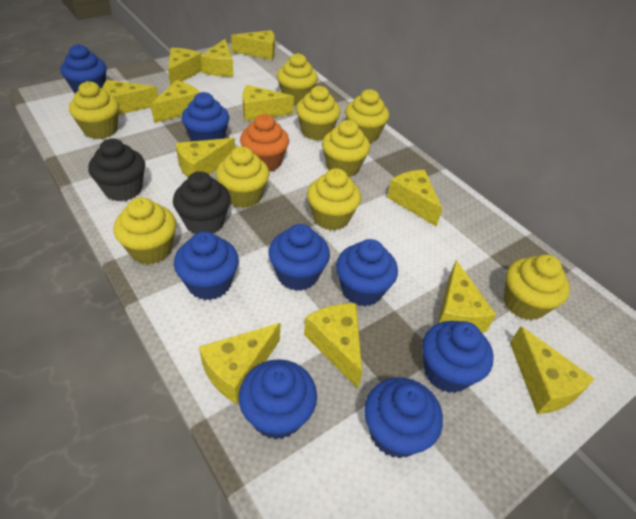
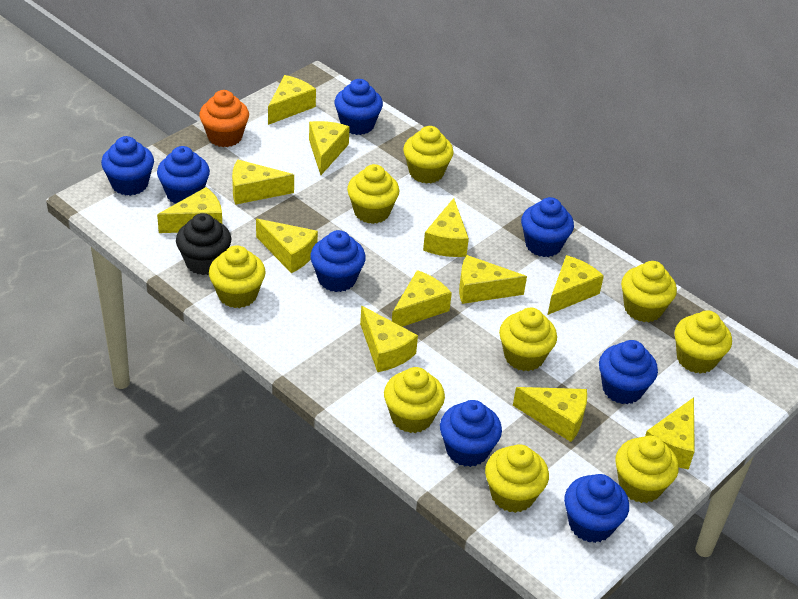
black cupcake: [88,138,145,201] [173,171,231,234] = 2 -> [176,213,231,275] = 1

